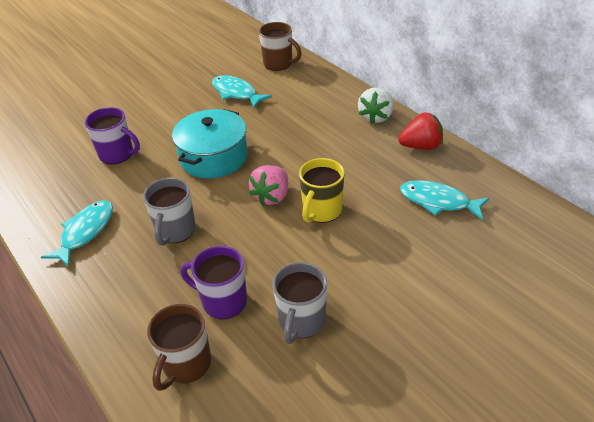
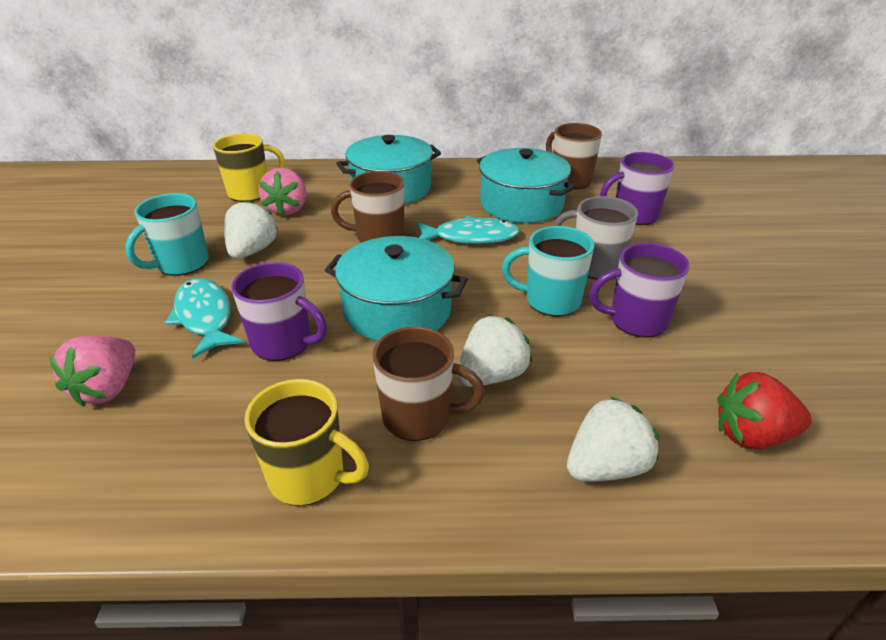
brown mug: [147,304,211,391] [259,22,302,71] = 2 -> [331,171,404,243] [372,327,485,441] [546,123,602,189] = 3
grey mug: [143,178,196,246] [273,262,327,344] = 2 -> [554,196,638,279] = 1
pink strawberry: [249,165,288,206] = 1 -> [49,336,135,407] [259,168,306,216] = 2
purple mug: [85,107,140,164] [181,246,247,319] = 2 -> [231,262,327,361] [589,243,690,338] [600,152,674,225] = 3
turquoise fish: [41,200,113,267] [212,75,272,108] [400,180,489,221] = 3 -> [165,278,244,358] [416,216,520,244] = 2
turquoise mug: none = 0 -> [125,193,209,276] [502,226,594,316] = 2
turquoise pot: [172,109,248,178] = 1 -> [325,236,468,341] [336,135,441,204] [477,148,576,223] = 3
white strawberry: [358,88,393,124] = 1 -> [224,200,278,259] [457,315,532,387] [567,396,659,482] = 3
yellow mug: [299,158,345,223] = 1 -> [213,133,285,202] [244,379,369,506] = 2

